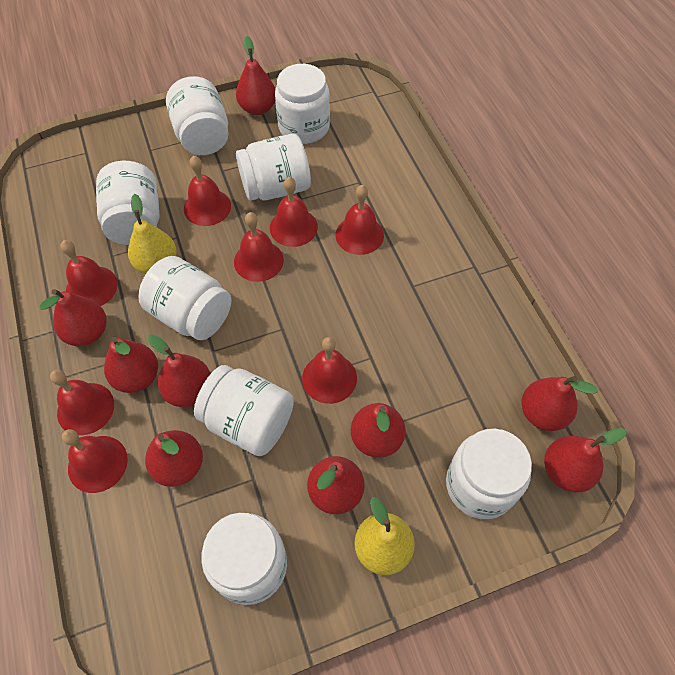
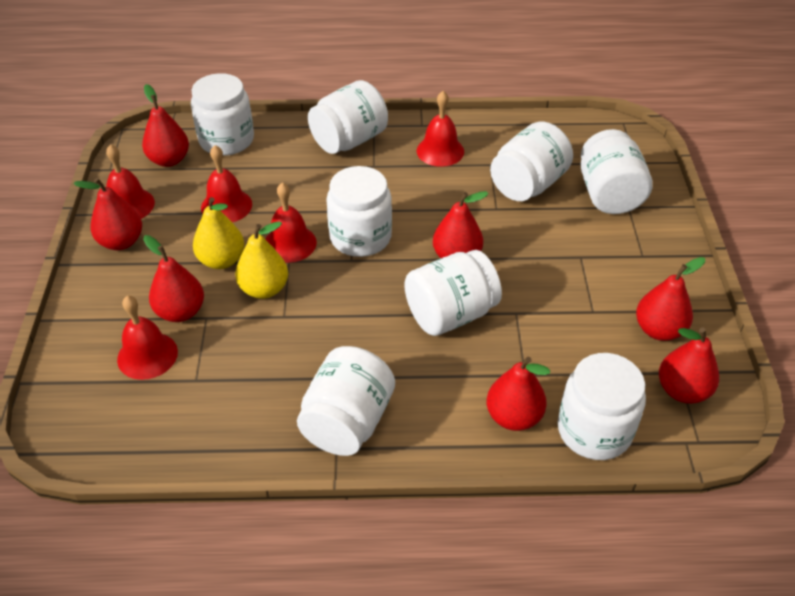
red bell: [50,370,114,435] [61,240,118,306] [62,429,128,493] [184,156,231,226] [234,212,284,282] [270,177,318,247] [302,337,357,404] [336,185,384,255] = 8 -> [106,144,155,219] [117,296,178,380] [201,145,252,222] [265,183,317,263] [417,91,464,167] = 5
red pear: [39,289,107,346] [104,337,158,393] [145,430,203,487] [148,334,211,407] [236,36,275,115] [307,456,365,514] [351,403,406,458] [522,376,598,431] [544,428,627,493] = 9 -> [73,178,142,250] [142,84,189,167] [143,235,204,322] [433,191,489,258] [486,357,550,431] [636,257,705,341] [659,328,719,404] = 7

